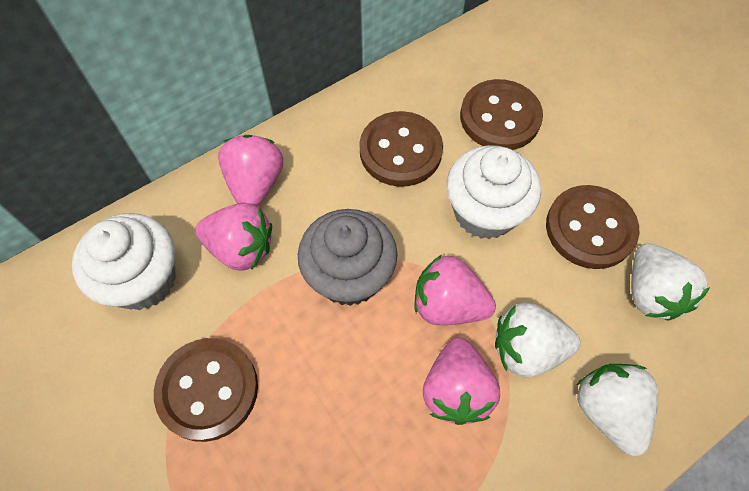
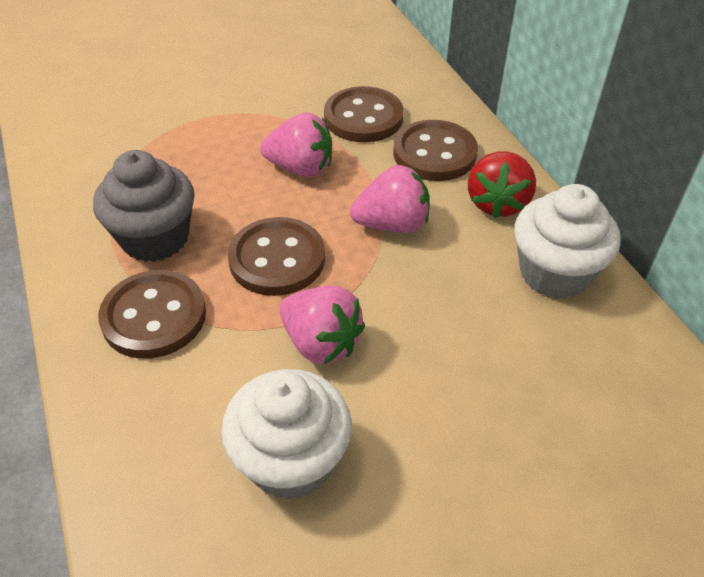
pink strawberry: [195,202,272,270] [218,135,283,207] [415,255,496,325] [423,337,500,425] = 4 -> [260,112,332,177] [280,286,365,364] [350,165,429,233] = 3
red strawberry: none = 0 -> [468,151,536,218] = 1
white strawberry: [495,302,581,377] [577,364,658,456] [631,244,710,320] = 3 -> none = 0

